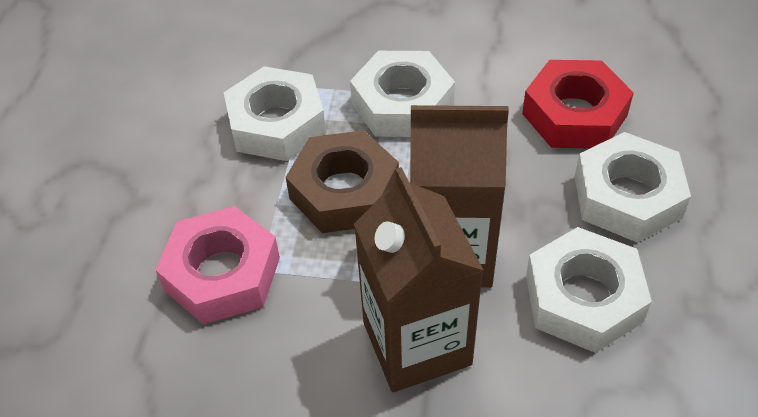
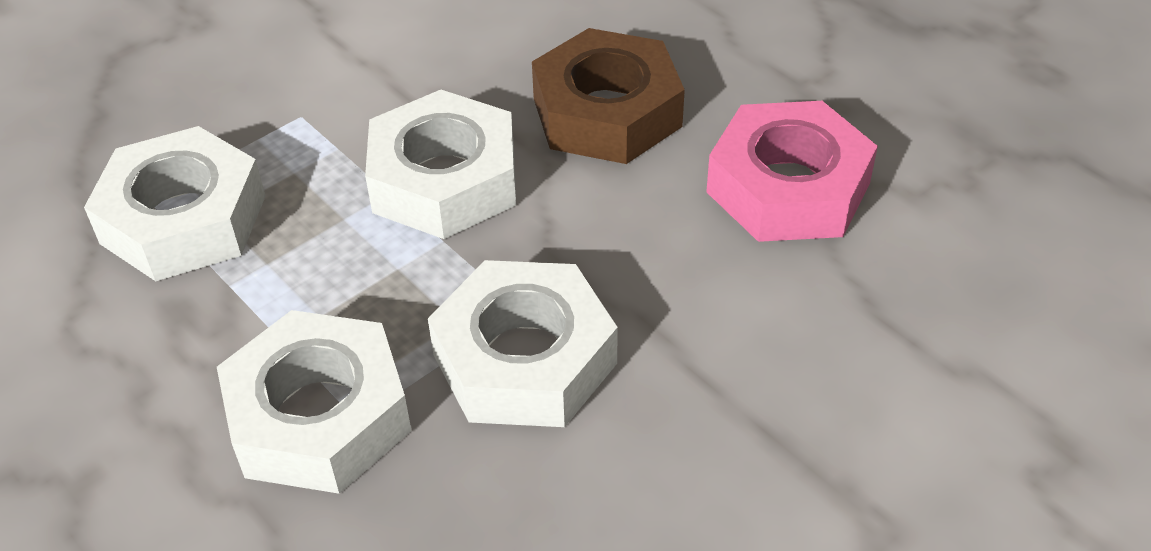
brown carton: [354,167,484,392] [410,105,509,288] = 2 -> none = 0
red nut: [522,60,634,149] = 1 -> none = 0

